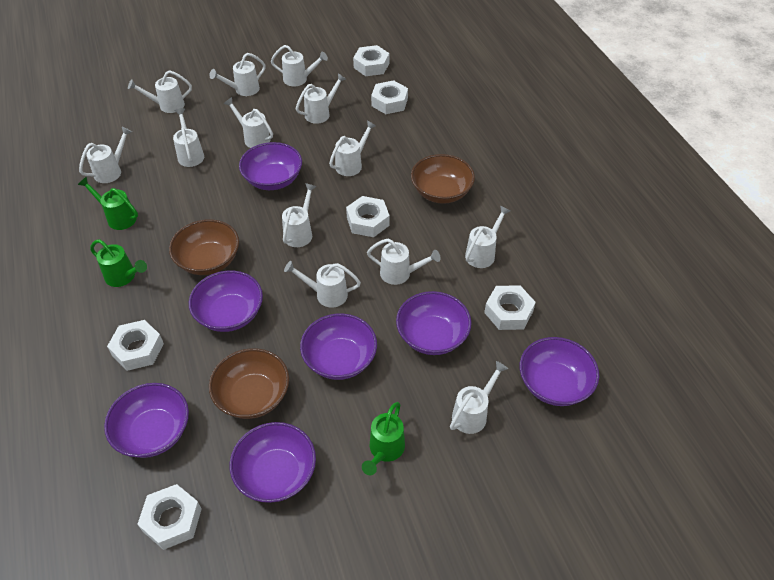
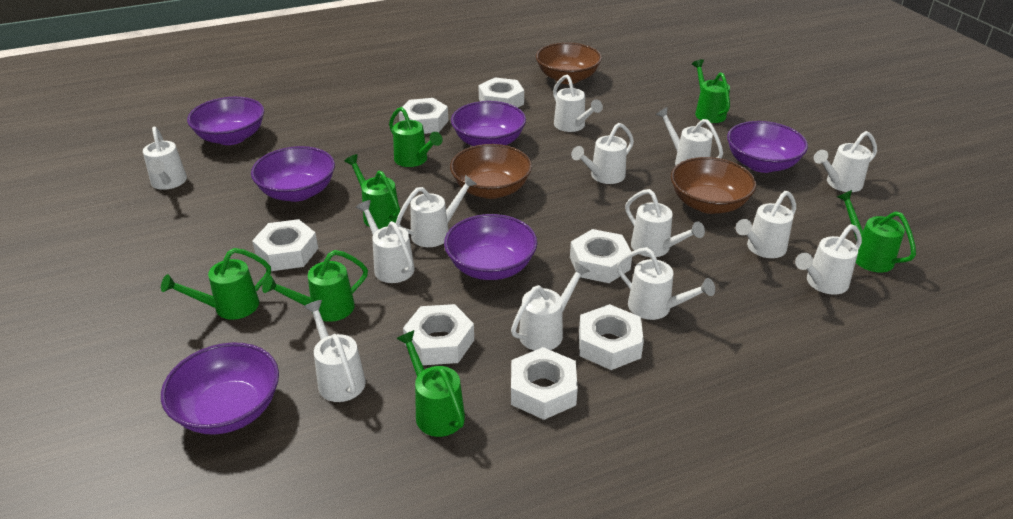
green watering can: [78,177,138,230] [90,239,147,287] [362,402,405,475] = 3 -> [161,248,271,320] [262,250,368,322] [344,154,400,229] [389,107,443,167] [396,330,465,437] [692,59,730,123] [837,190,916,273] = 7
purple bowl: [104,383,189,458] [189,271,263,332] [230,422,316,503] [239,142,302,190] [300,313,377,380] [396,291,472,355] [520,337,599,406] = 7 -> [161,342,279,435] [187,97,264,145] [251,146,335,202] [444,214,537,280] [451,101,526,146] [727,121,808,173] = 6
white nut: [107,320,164,371] [137,484,201,550] [346,196,390,237] [353,45,389,76] [371,80,408,114] [484,285,536,330] = 6 -> [252,219,318,271] [399,98,448,134] [403,304,474,365] [478,78,524,107] [511,347,578,420] [570,229,632,283] [579,304,644,370] = 7

